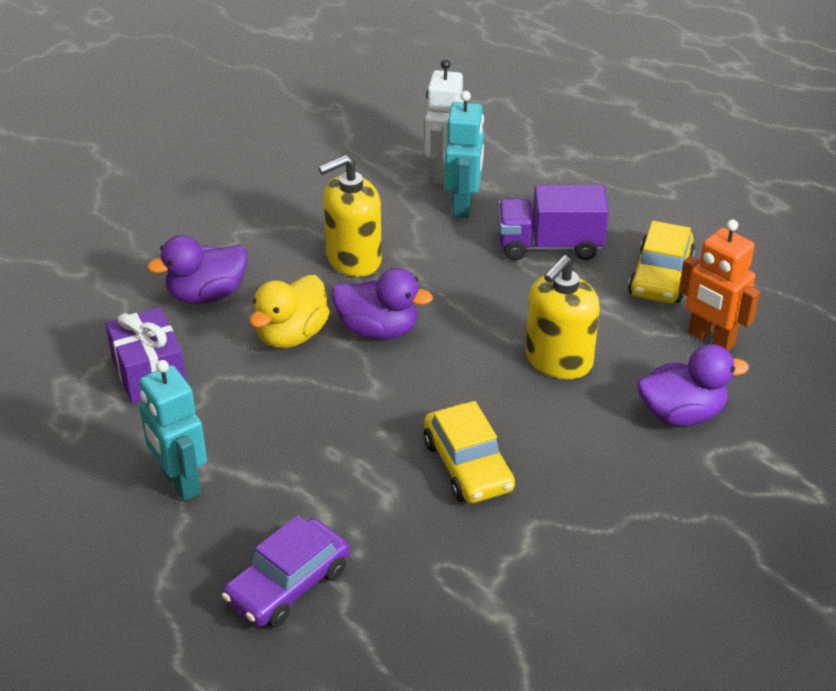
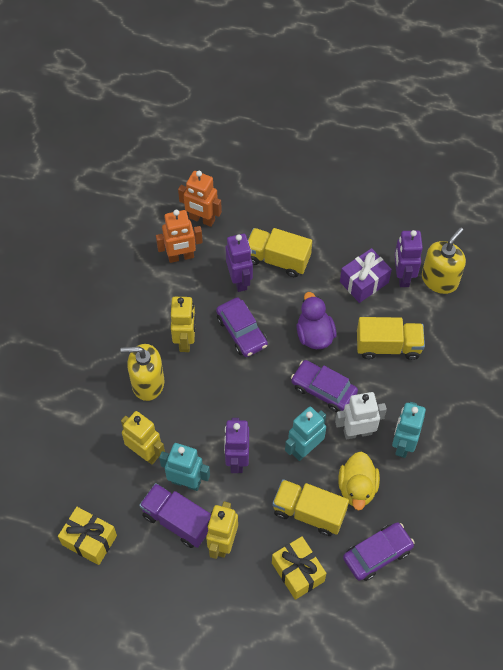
orange robot: [679,219,760,351] = 1 -> [156,210,203,263] [178,171,222,227] = 2
purple car: [222,515,350,628] = 1 -> [216,298,268,357] [291,360,358,412] [343,522,415,581] = 3
purple duck: [147,235,248,304] [332,268,433,340] [637,344,749,426] = 3 -> [297,292,336,349] = 1
purple robot: none = 0 -> [224,418,249,473] [226,234,253,292] [394,230,423,287] = 3
turquoise robot: [139,360,207,501] [444,91,484,218] = 2 -> [159,443,210,491] [285,407,326,461] [392,402,426,458] = 3
yellow car: [424,401,515,503] [628,221,695,303] = 2 -> none = 0
yellow gift: none = 0 -> [58,507,117,565] [272,536,326,600] = 2
yellow robot: none = 0 -> [121,411,165,464] [171,297,196,352] [206,501,238,559] = 3
yellow truck: none = 0 -> [248,228,312,277] [272,479,349,536] [357,317,425,360] = 3

